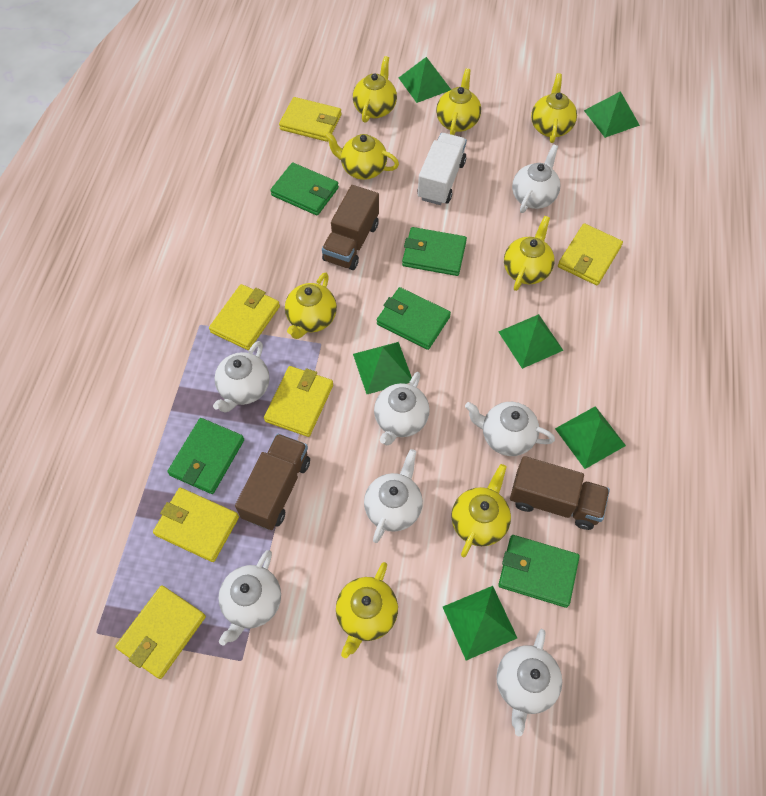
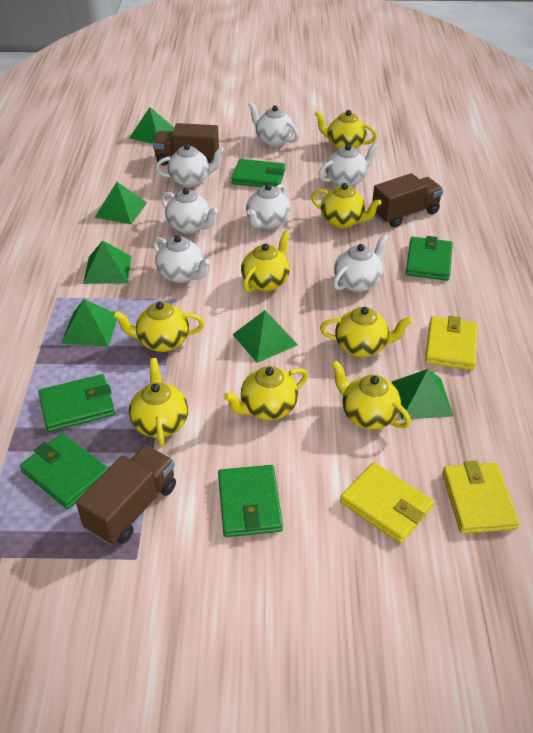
white truck: [417,133,467,205] = 1 -> none = 0
yellow wallet: [115,586,206,679] [153,488,239,562] [209,284,280,350] [264,366,333,437] [279,97,342,142] [558,223,623,285] = 6 -> [340,462,434,543] [425,316,478,371] [442,461,520,534] = 3

